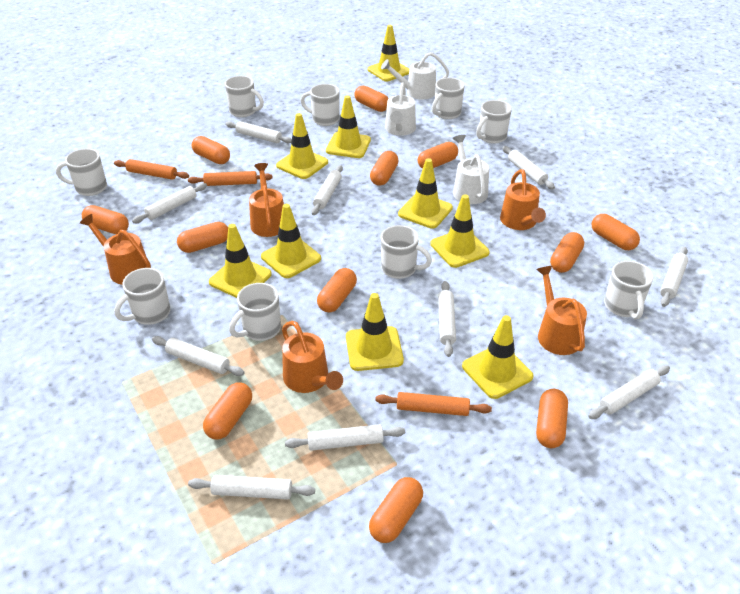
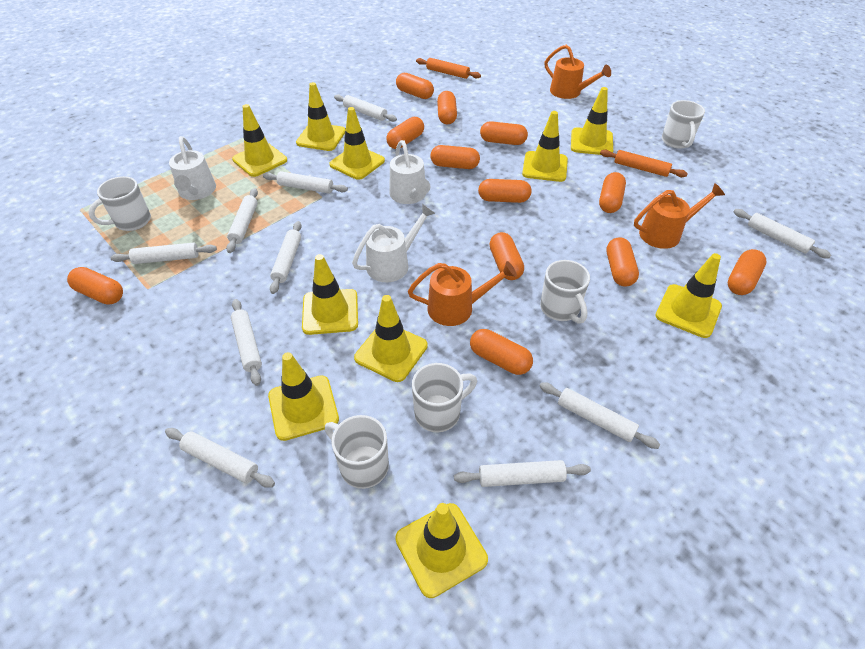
orange rolling pin: [114,159,189,180] [188,171,273,186] [375,392,492,416] = 3 -> [416,58,481,79] [600,150,688,177] = 2
orange watering can: [80,214,151,285] [249,163,284,237] [282,321,343,393] [500,169,546,230] [536,266,587,355] = 5 -> [408,261,517,326] [545,45,611,99] [634,183,725,249] = 3
white mug: [56,148,107,196] [114,268,170,325] [225,76,264,117] [229,283,281,341] [300,84,340,126] [381,225,432,279] [432,78,465,119] [476,100,512,144] [604,261,653,320] = 9 -> [88,176,151,231] [325,415,389,489] [412,363,477,432] [540,260,590,324] [662,100,705,149] = 5
yellow traffic cone: [209,224,272,298] [261,204,321,278] [276,113,328,179] [326,95,371,158] [346,293,404,371] [368,25,409,81] [398,158,453,228] [430,194,490,268] [462,315,533,399] = 9 -> [232,104,287,177] [268,352,339,441] [296,82,345,151] [302,254,358,335] [329,107,385,180] [354,295,428,382] [395,503,488,598] [522,111,568,182] [571,87,613,155] [655,253,722,338] = 10

